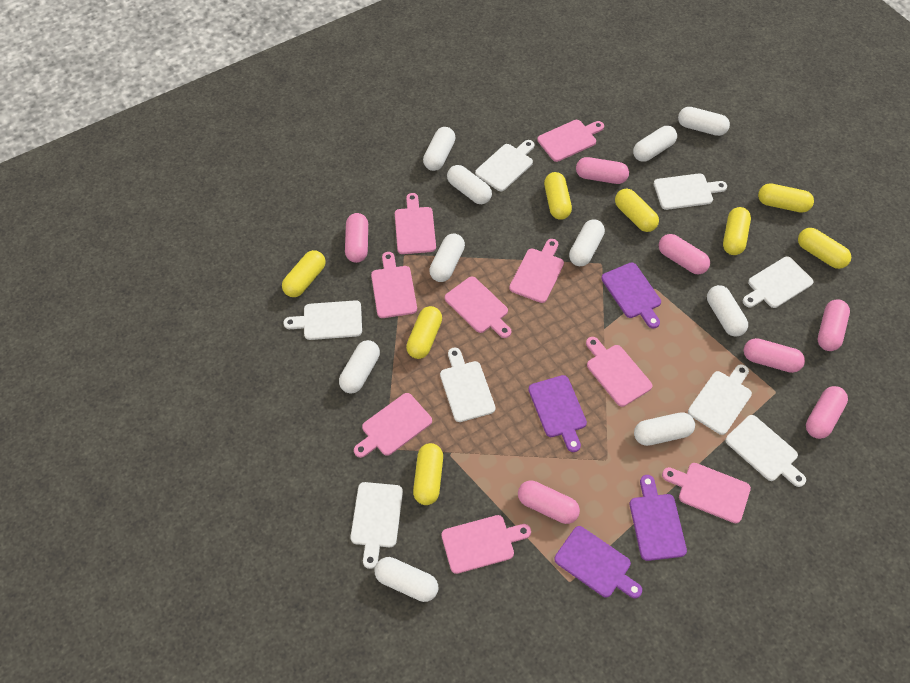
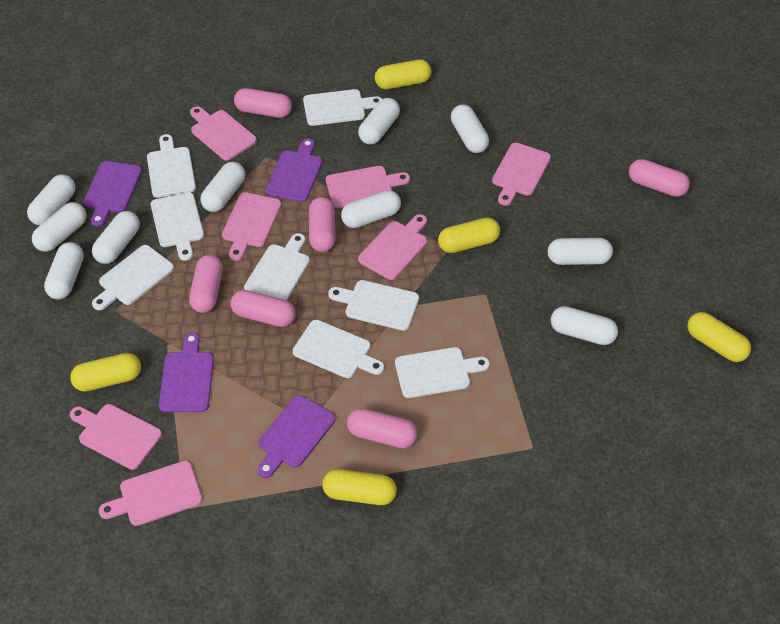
pink capsule: [345,213,368,263] [518,480,580,524] [576,157,629,184] [659,234,710,274] [744,338,805,373] [806,386,848,439] [818,299,850,351] = 7 -> [189,255,223,313] [230,290,296,327] [234,88,292,118] [309,197,336,252] [347,408,418,448] [629,159,690,197] = 6
pink cutting board: [354,393,432,458] [371,252,417,318] [395,193,436,254] [441,515,531,574] [445,276,511,338] [509,239,564,303] [537,120,604,162] [586,337,652,407] [662,463,751,523] = 9 -> [70,404,162,470] [99,461,202,526] [190,106,257,161] [222,192,282,261] [326,166,410,208] [358,214,427,280] [492,143,551,206] = 7
yellow capsule: [282,250,326,297] [406,306,442,359] [413,443,443,505] [544,172,572,220] [615,189,659,232] [723,207,751,255] [758,183,814,213] [798,228,851,269] = 8 -> [70,353,141,392] [322,469,397,505] [375,59,432,89] [438,218,500,253] [687,312,751,362] = 5

